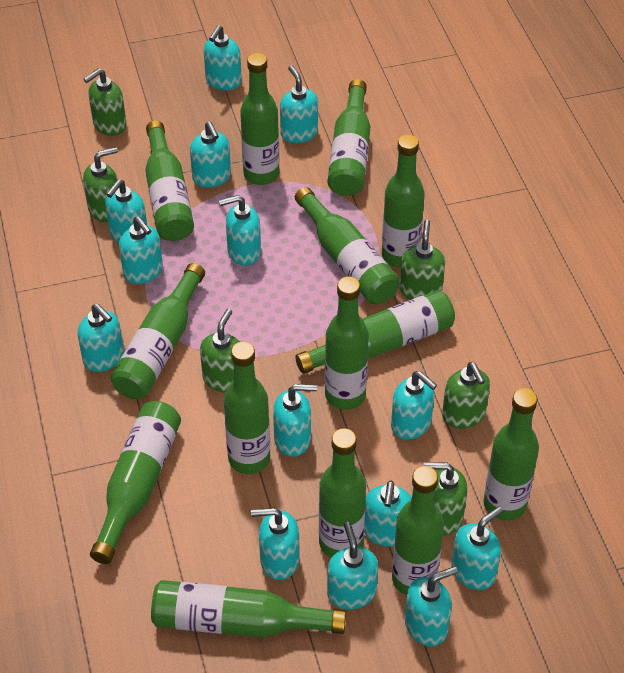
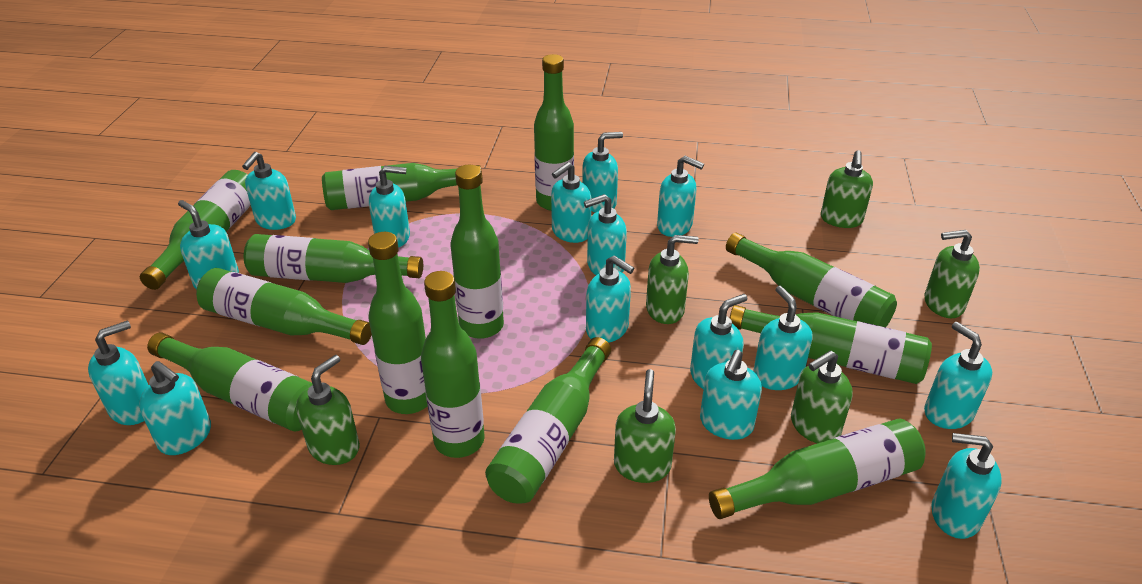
green bottle: [90,401,181,564] [110,263,205,399] [145,120,194,241] [151,580,346,637] [224,341,270,474] [240,53,280,185] [295,187,400,304] [295,290,455,374] [319,428,366,558] [325,276,369,410] [328,79,370,196] [382,135,425,267] [392,466,444,595] [484,388,539,520] = 14 -> [140,170,251,290] [147,332,313,432] [196,268,372,345] [244,234,423,283] [322,163,483,210] [368,232,427,414] [421,271,484,458] [451,165,504,339] [485,337,611,503] [534,54,574,211] [709,419,926,519] [726,233,897,327] [730,305,932,384] = 13
turquoise soap dispenser: [78,304,124,372] [105,179,147,243] [119,217,163,284] [190,122,231,188] [204,25,242,90] [219,195,261,266] [251,508,300,580] [273,384,317,457] [280,65,318,143] [327,522,378,610] [364,481,412,546] [391,371,437,440] [405,566,458,646] [451,507,503,590] = 14 -> [88,320,148,425] [139,361,211,455] [178,200,239,290] [242,152,296,230] [369,166,410,247] [551,162,591,243] [582,132,623,213] [584,194,627,275] [586,255,634,343] [657,156,704,237] [690,294,747,389] [700,350,762,440] [753,286,813,390] [924,322,992,429] [931,433,1002,539] = 15

